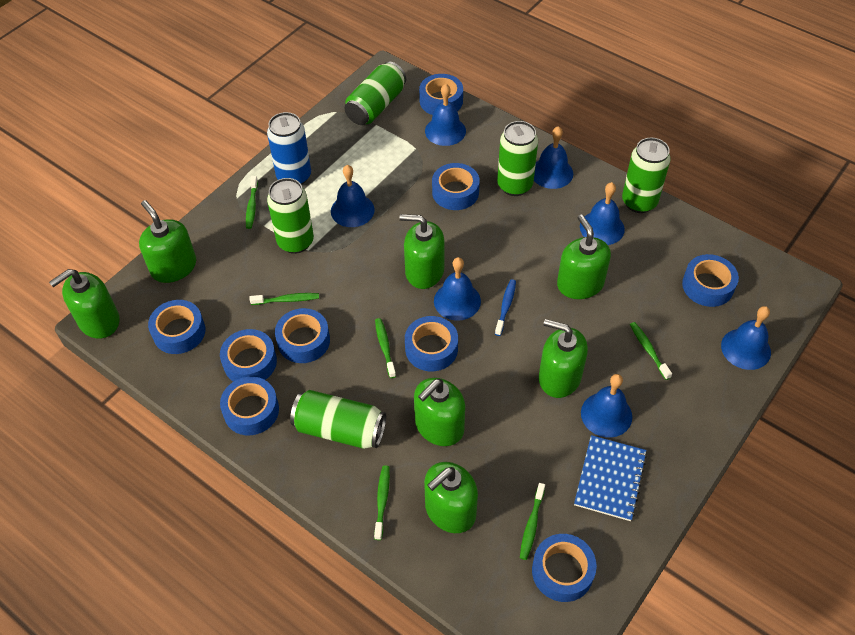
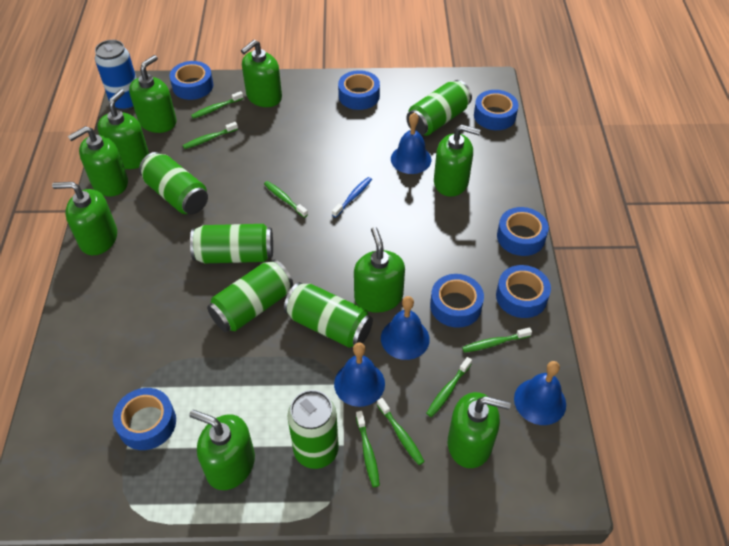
blue bell: [331,165,375,227] [425,84,466,146] [434,257,481,321] [534,126,573,189] [580,182,625,245] [581,374,632,438] [721,306,771,370] = 7 -> [334,343,385,407] [381,296,430,360] [391,113,431,174] [514,361,566,425] = 4
blue notebook: [574,435,647,521] = 1 -> none = 0
blue tape: [148,300,205,354] [220,329,277,382] [220,377,279,435] [275,308,330,363] [405,316,458,371] [419,74,463,115] [432,163,480,210] [532,534,597,602] [682,254,739,307] = 9 -> [113,388,176,450] [169,61,213,100] [338,70,380,110] [430,274,484,328] [474,90,519,130] [496,265,551,318] [497,207,549,256] = 7
green can: [267,178,314,254] [290,390,386,449] [344,62,406,125] [497,121,538,196] [622,138,670,213] = 5 -> [139,152,208,215] [190,224,273,264] [207,260,293,332] [284,282,373,348] [287,390,339,469] [406,80,472,136] = 6
green soap dispenser: [49,269,119,339] [139,200,196,283] [399,214,445,289] [414,378,465,446] [424,462,478,533] [539,319,588,398] [557,214,611,299] = 7 -> [52,182,117,255] [68,126,128,197] [97,89,149,169] [129,55,176,133] [189,410,255,490] [241,40,282,107] [354,227,405,313] [434,124,481,197] [448,392,511,468] = 9
green toothbrush: [246,176,258,229] [250,293,319,305] [374,466,390,540] [375,318,396,378] [520,483,545,560] [630,322,672,380] = 6 -> [183,122,238,149] [191,91,244,119] [264,181,308,218] [356,411,380,487] [377,398,425,465] [426,357,472,417] [462,327,532,353] = 7

